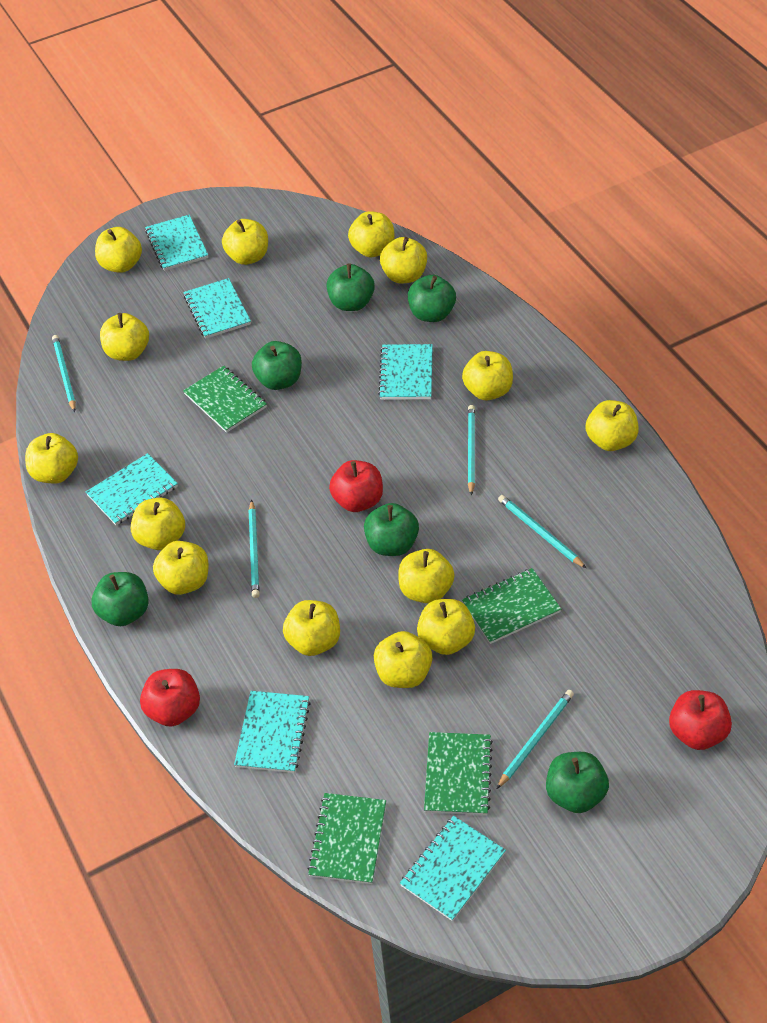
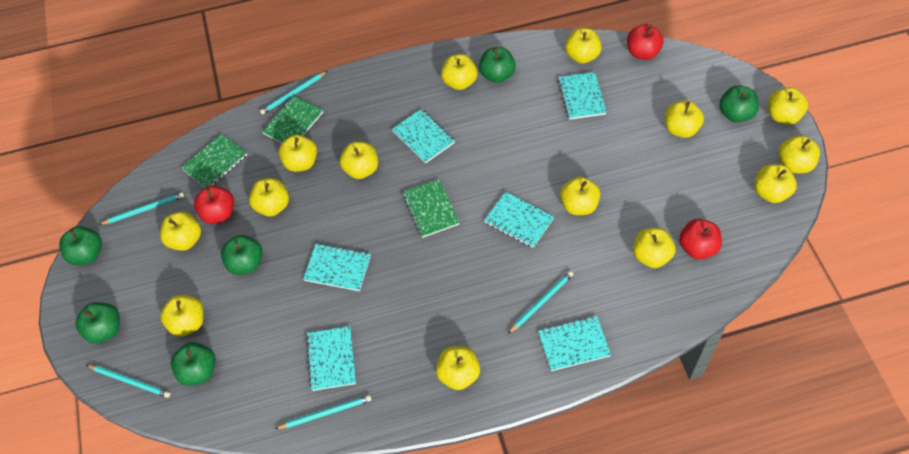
green notebook: [183,365,267,433] [307,793,386,884] [424,732,493,815] [462,568,561,644] = 4 -> [181,134,247,188] [262,96,323,143] [402,179,460,238] = 3

